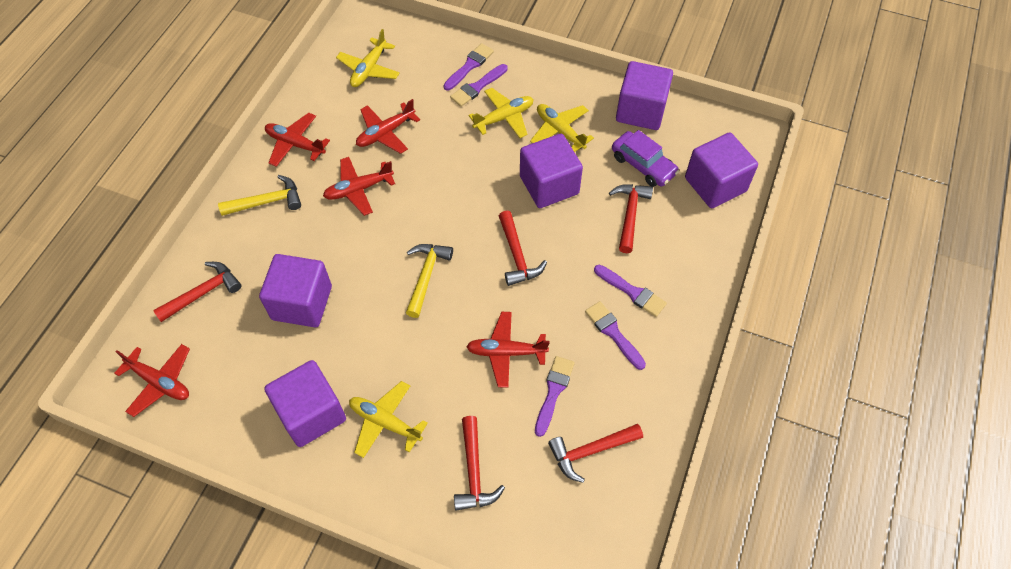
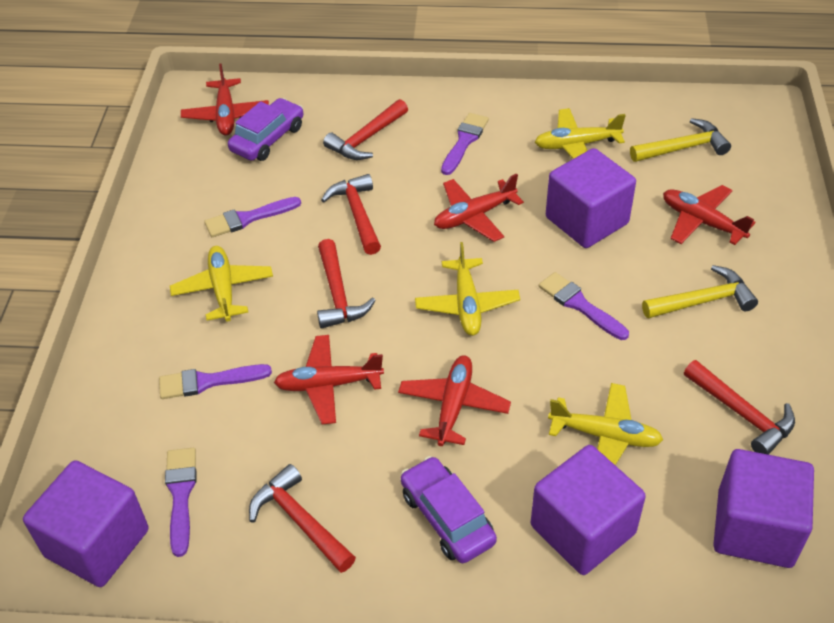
purple car: [612,130,679,187] = 1 -> [228,98,303,161] [401,456,497,563] = 2
purple cube: [259,254,332,327] [264,360,346,447] [520,134,583,208] [616,61,673,130] [685,132,758,208] = 5 -> [23,460,148,587] [531,445,646,575] [546,148,636,248] [713,449,814,568] = 4

